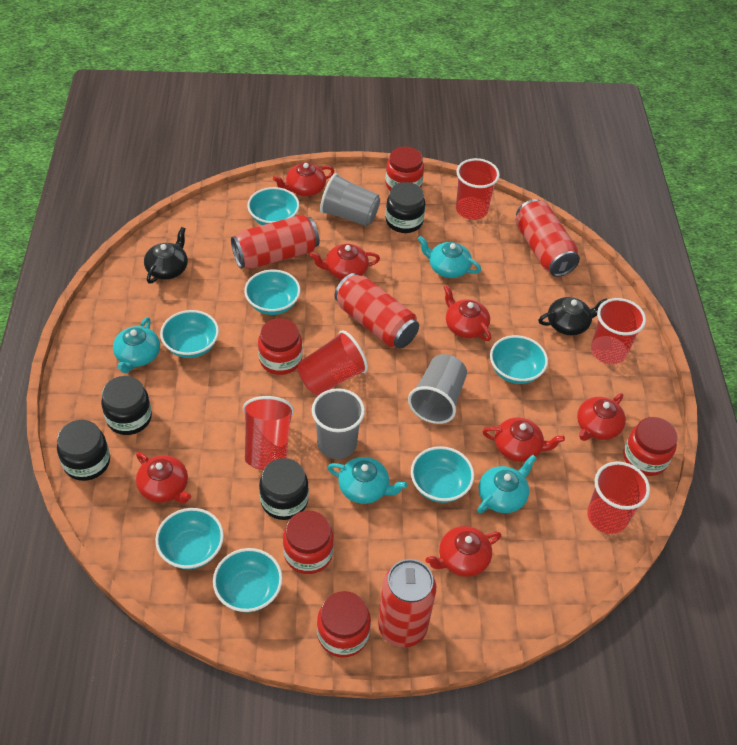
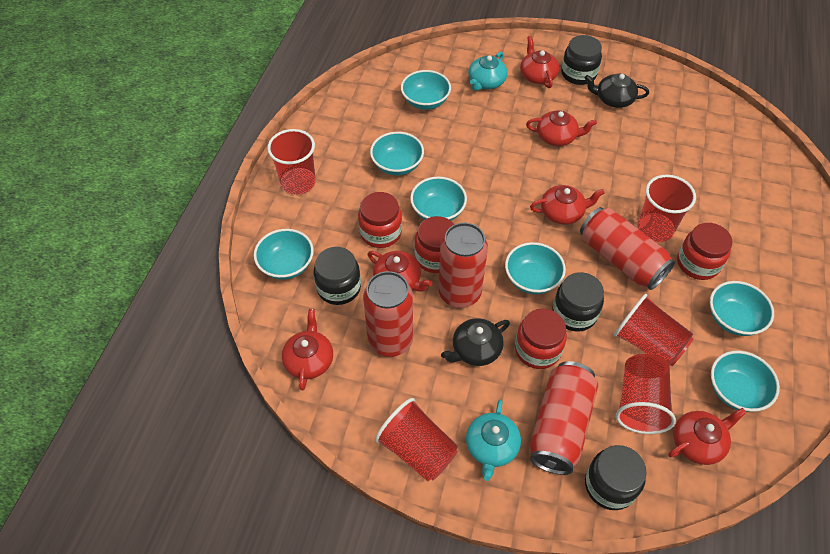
grey cup: [312,388,365,459] [320,173,380,226] [408,354,467,424] = 3 -> none = 0
red jar: [258,318,302,375] [283,511,334,574] [317,591,371,658] [385,147,424,191] [624,417,678,476] = 5 -> [358,192,402,248] [414,216,454,273] [515,309,567,369] [677,223,732,280] = 4
red teapot: [136,452,191,503] [273,162,334,196] [310,244,380,280] [426,526,501,577] [444,285,491,341] [482,417,565,462] [577,393,626,441] = 7 -> [282,309,333,390] [368,251,432,292] [520,36,559,88] [526,111,597,146] [530,185,605,224] [668,408,747,465] = 6
turquoise teapot: [113,317,160,373] [327,457,407,504] [418,236,481,278] [477,454,536,513] = 4 -> [466,400,521,481] [468,52,507,91] = 2

